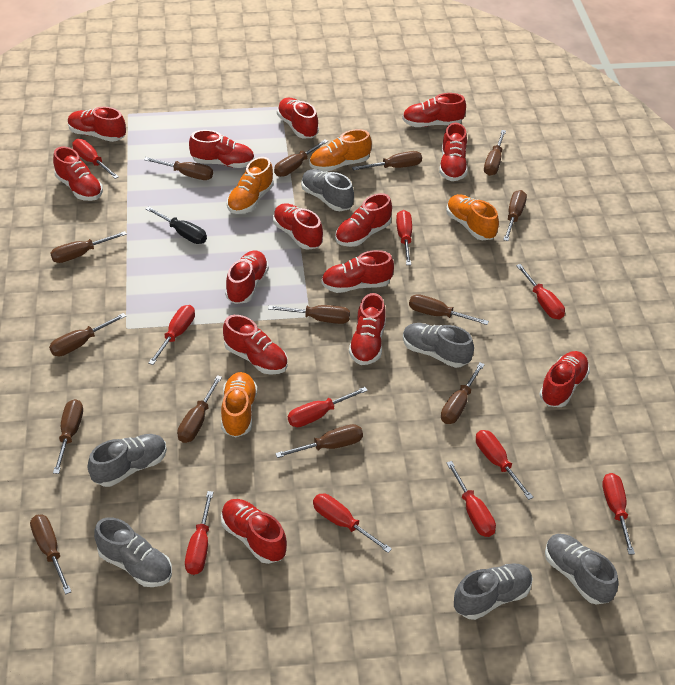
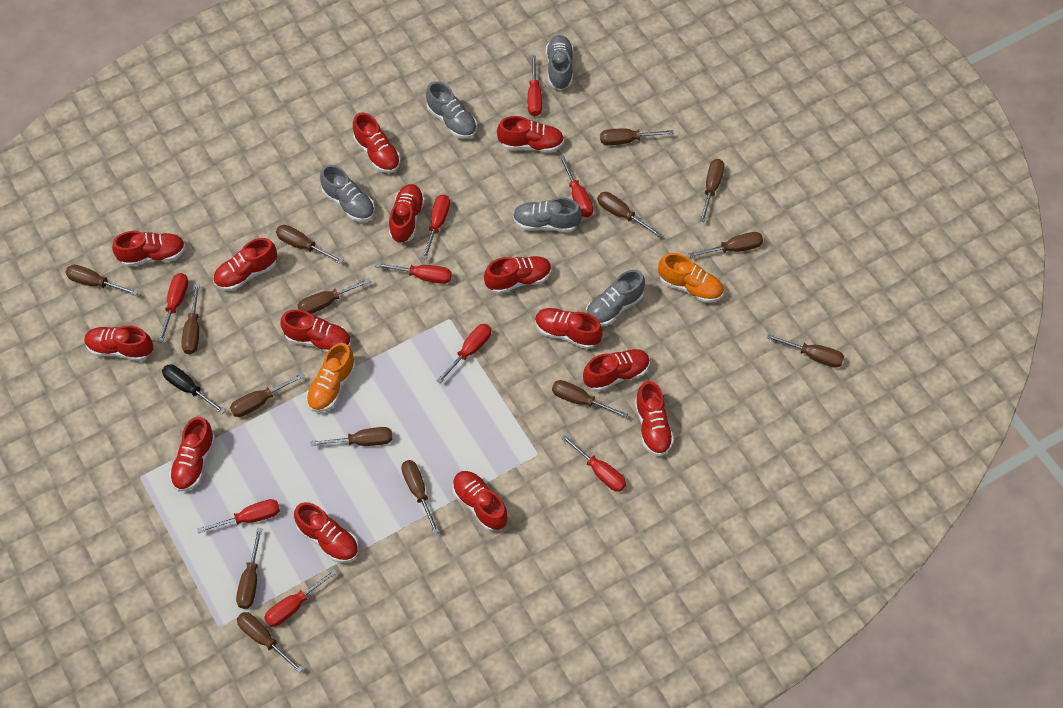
brown screwdriver: [30,514,72,595] [49,313,126,356] [50,231,127,263] [53,399,83,474] [144,157,213,180] [177,375,222,443] [268,305,350,324] [274,139,328,177] [275,424,363,458] [352,151,422,170] [409,294,489,325] [441,362,485,424] [484,130,506,176] [503,190,527,241] = 14 -> [65,265,138,296] [181,284,200,354] [230,373,305,417] [236,528,262,609] [237,612,303,673] [276,225,343,264] [297,278,371,314] [311,427,392,446] [401,460,439,534] [552,380,628,418] [597,192,661,237] [600,129,674,145] [689,232,763,258] [700,159,724,222] [767,334,844,368] = 15
grey shoe: [88,434,167,487] [94,517,172,587] [301,169,354,211] [403,323,474,368] [454,563,533,620] [545,534,618,604] = 6 -> [320,165,375,222] [426,81,477,139] [513,198,582,232] [546,35,573,90] [586,270,645,326] = 5
orange shoe: [221,372,257,438] [227,157,274,214] [309,129,372,172] [446,194,499,240] = 4 -> [306,343,356,412] [658,253,724,303] = 2
red screwdriver: [72,139,119,179] [148,305,195,365] [185,491,213,575] [288,387,368,427] [313,493,392,553] [396,210,412,265] [446,461,496,537] [476,430,533,500] [516,264,565,319] [602,473,635,555] = 10 -> [158,273,188,343] [197,499,280,533] [264,569,338,627] [375,263,452,284] [422,194,450,260] [436,324,491,383] [528,55,542,116] [559,156,593,217] [561,435,626,492] = 9

